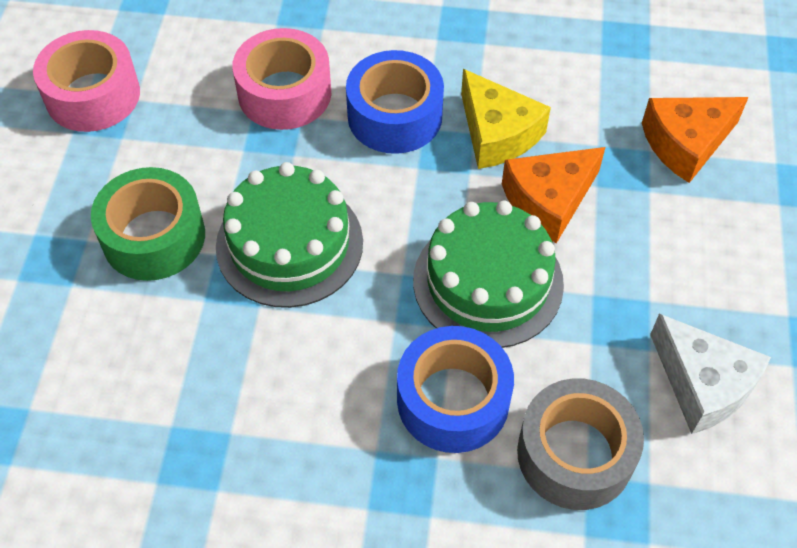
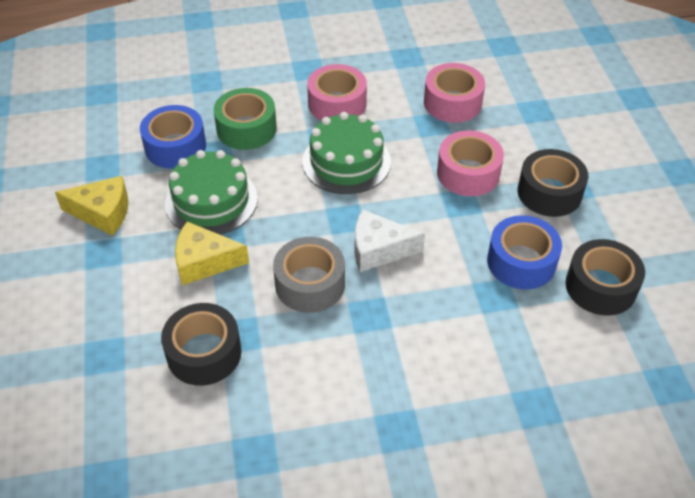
black tape: none = 0 -> [161,303,242,386] [518,149,588,217] [565,239,645,316] = 3
orange cheese: [502,147,606,243] [642,97,749,183] = 2 -> none = 0
pink tape: [33,30,140,132] [232,28,331,130] = 2 -> [307,64,367,121] [424,63,485,123] [437,130,504,196] = 3
yellow cheese: [461,69,551,169] = 1 -> [55,176,128,236] [175,222,249,285] = 2

